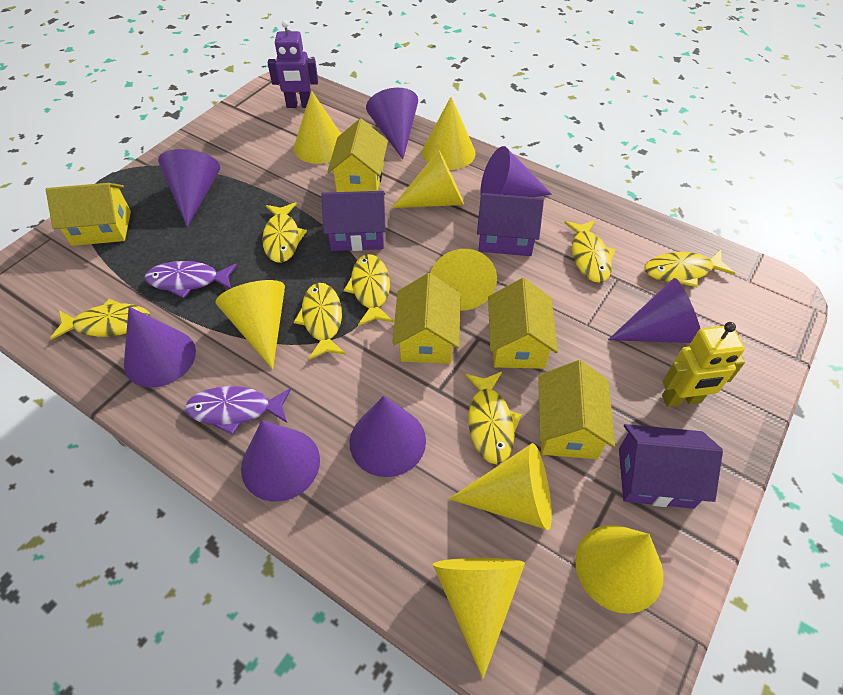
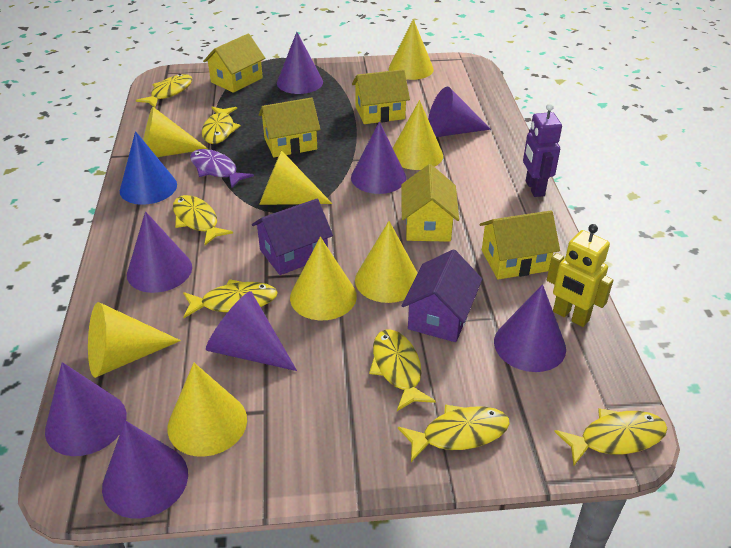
blue cone: none = 0 -> [120,131,177,205] = 1
purple cone: [124,307,196,388] [158,149,220,227] [241,420,320,502] [349,396,426,477] [366,88,418,159] [480,146,552,197] [608,278,700,343] = 7 -> [45,362,127,456] [102,420,188,519] [127,211,192,293] [206,291,297,371] [277,32,323,94] [351,121,406,194] [428,87,491,137] [494,284,566,372] = 8
purple fish: [145,261,237,298] [185,386,291,435] = 2 -> [190,149,254,189] = 1
purple house: [321,191,386,251] [477,193,544,256] [619,424,723,509] = 3 -> [252,199,333,275] [402,249,482,342] = 2

